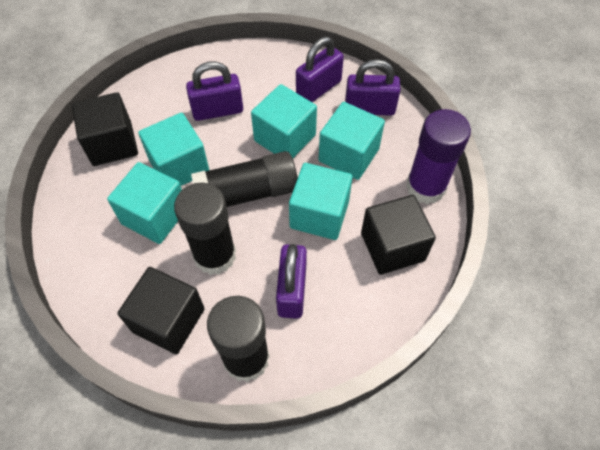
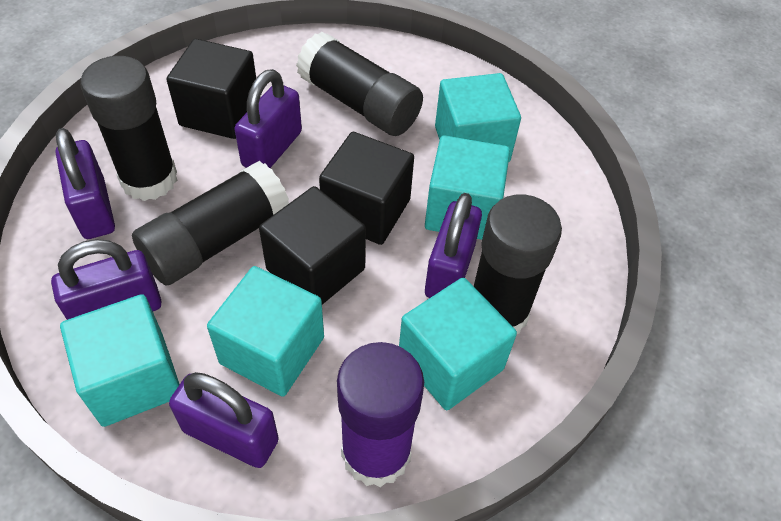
black glue stick: [174,183,236,275] [191,151,298,207] [207,296,270,382] = 3 -> [81,56,177,201] [132,161,289,286] [296,32,423,136] [474,195,562,334] = 4
purple padlock: [186,61,243,121] [276,244,307,319] [296,37,344,102] [345,59,400,116] = 4 -> [51,239,161,320] [56,128,115,239] [169,372,279,468] [235,69,302,168] [425,193,482,298] = 5

